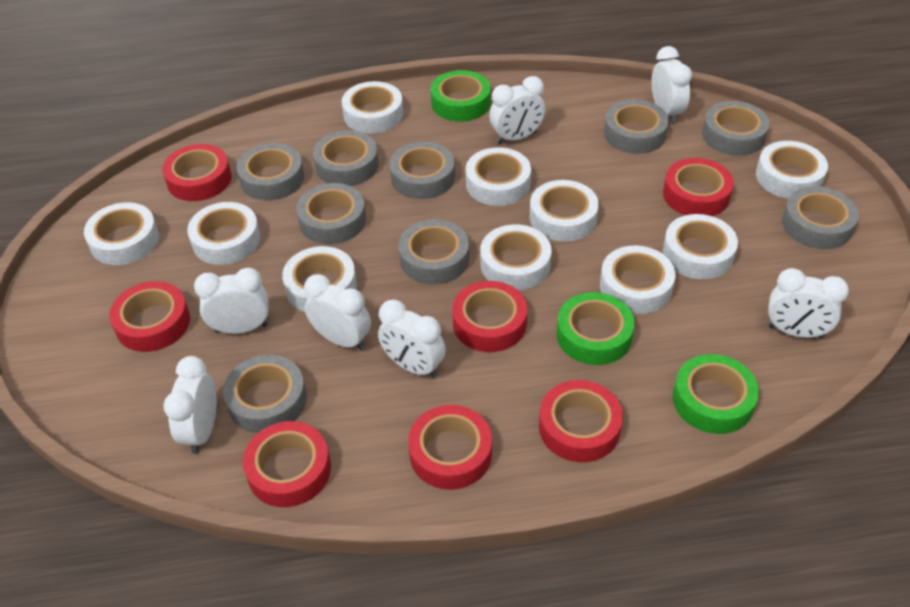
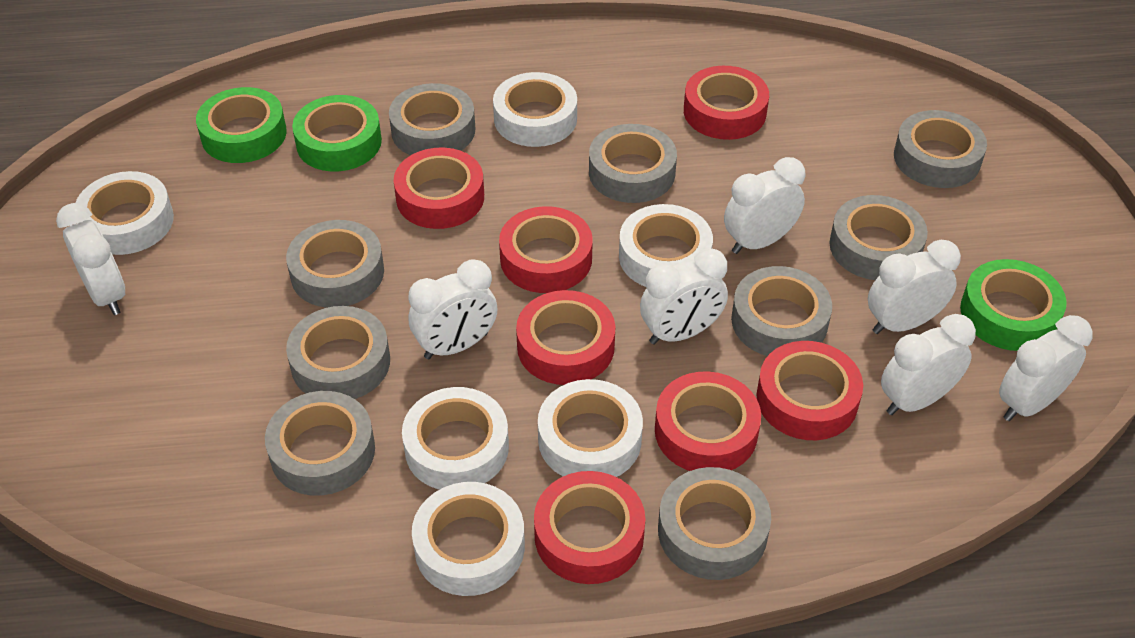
white tape: [84,202,159,265] [187,202,260,265] [282,246,357,312] [342,81,403,133] [466,147,531,206] [480,224,552,290] [530,180,599,241] [600,246,676,314] [663,214,738,279] [756,141,828,198] = 10 -> [75,171,174,255] [402,387,509,490] [412,482,525,596] [493,72,577,147] [538,379,643,477] [619,204,713,287] = 6

